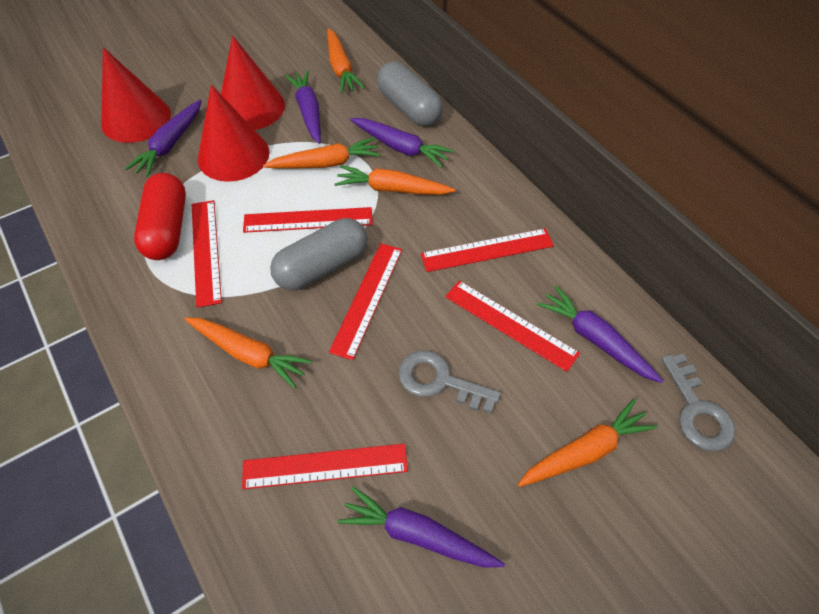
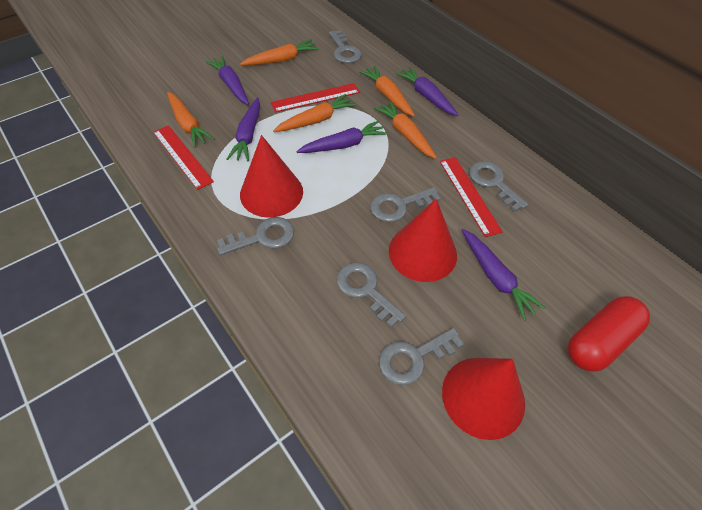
grey capsule: [270,218,368,290] [377,62,443,126] = 2 -> none = 0
grey key: [398,351,501,413] [661,353,735,451] = 2 -> [217,217,294,255] [329,30,362,63] [336,262,406,328] [370,187,441,222] [379,328,464,385] [469,161,528,212] = 6
red ruler: [191,200,222,308] [242,444,408,489] [243,207,373,233] [329,243,402,360] [421,228,554,272] [445,281,580,372] = 6 -> [153,125,214,190] [271,83,360,113] [440,157,503,237] = 3

